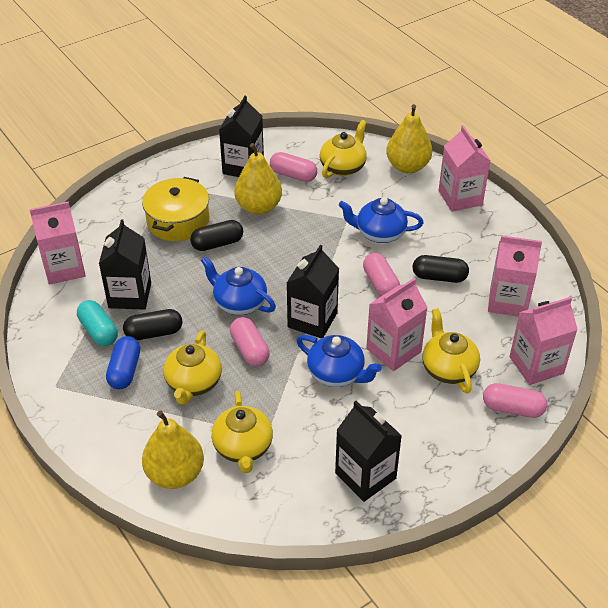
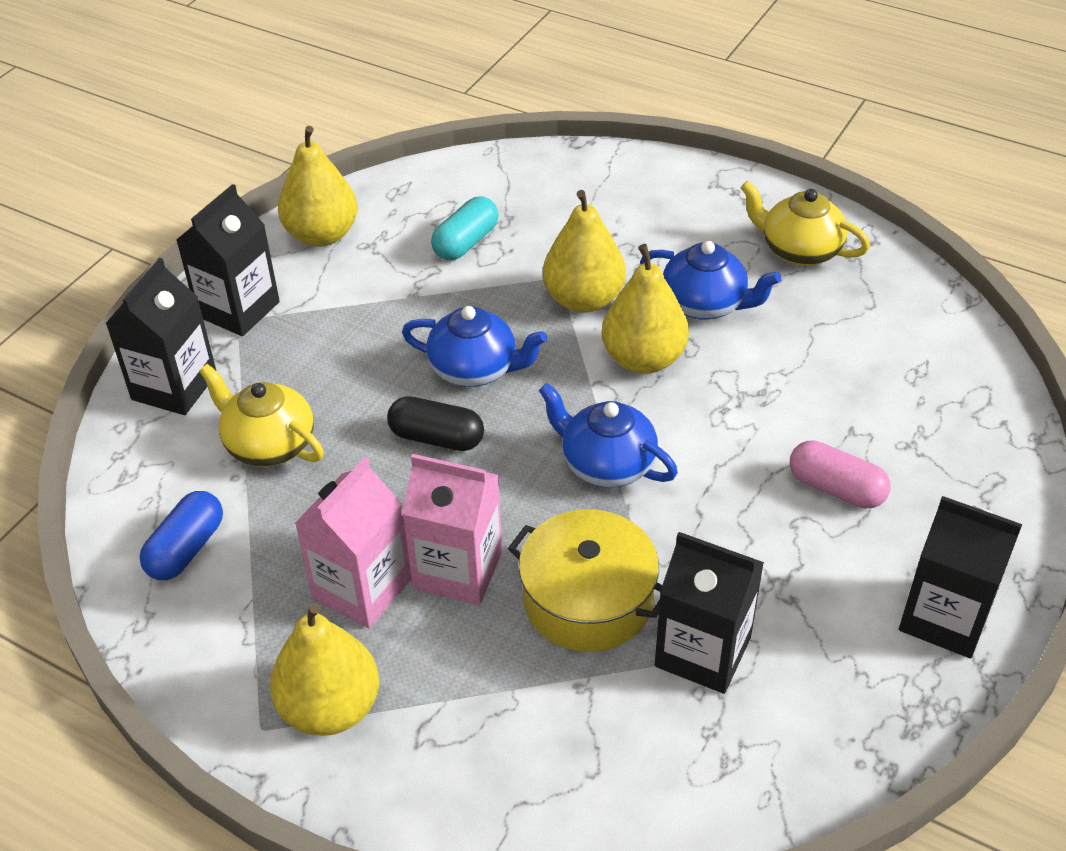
black capsule: [123,309,182,340] [190,220,243,251] [413,255,469,283] = 3 -> [387,396,484,451] = 1
pink capsule: [230,317,270,366] [270,152,317,182] [363,253,400,296] [483,383,547,418] = 4 -> [790,440,891,508] = 1
pink carton: [29,201,86,285] [366,278,428,371] [439,125,490,212] [488,235,542,317] [509,297,578,385] = 5 -> [295,457,411,628] [402,454,502,605] = 2
yellow pear: [142,410,204,489] [234,143,282,215] [386,104,432,173] = 3 -> [270,603,379,736] [278,126,358,247] [543,190,626,313] [602,244,689,374] = 4
yellow teapot: [163,330,222,405] [211,391,273,473] [320,120,367,178] [422,308,480,394] = 4 -> [199,364,324,467] [740,181,870,266] = 2

